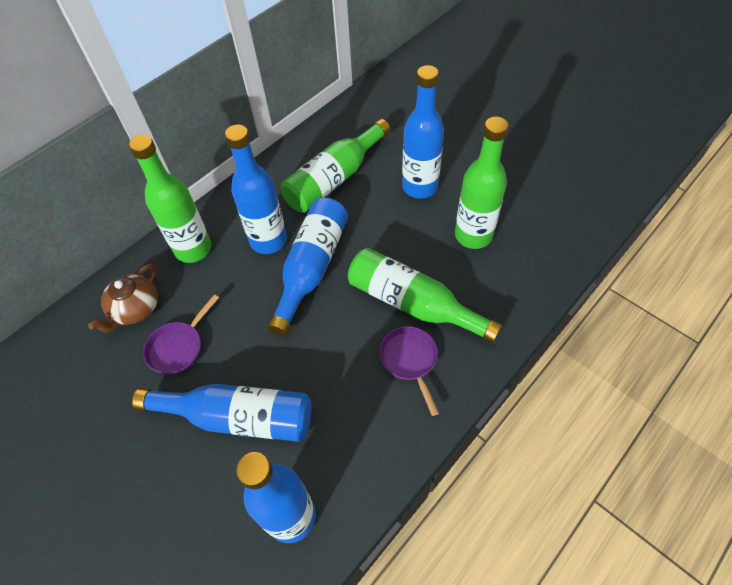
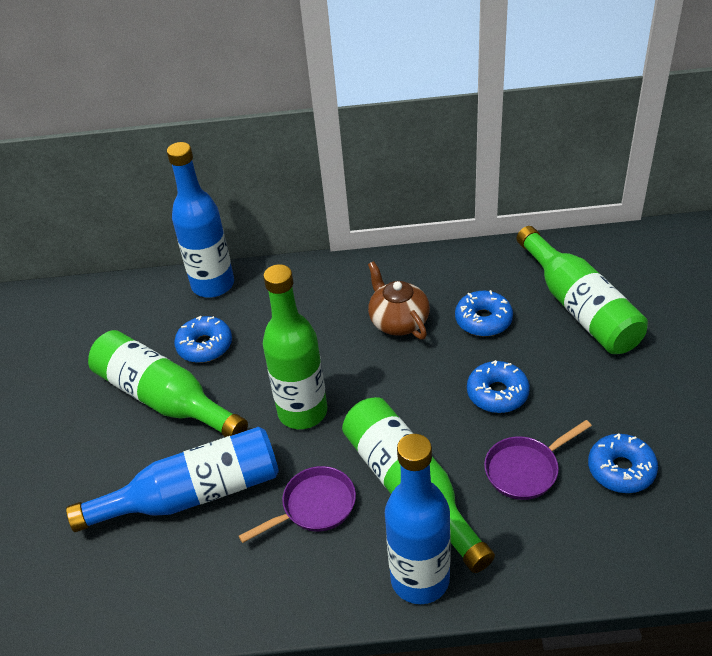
blue bottle: [132,384,312,442] [225,125,287,254] [236,452,316,543] [267,198,348,336] [402,65,444,199] = 5 -> [66,427,279,532] [167,142,234,298] [385,434,451,604] = 3
blue donut: none = 0 -> [174,316,232,363] [455,290,513,337] [467,360,530,413] [588,433,658,493] = 4

